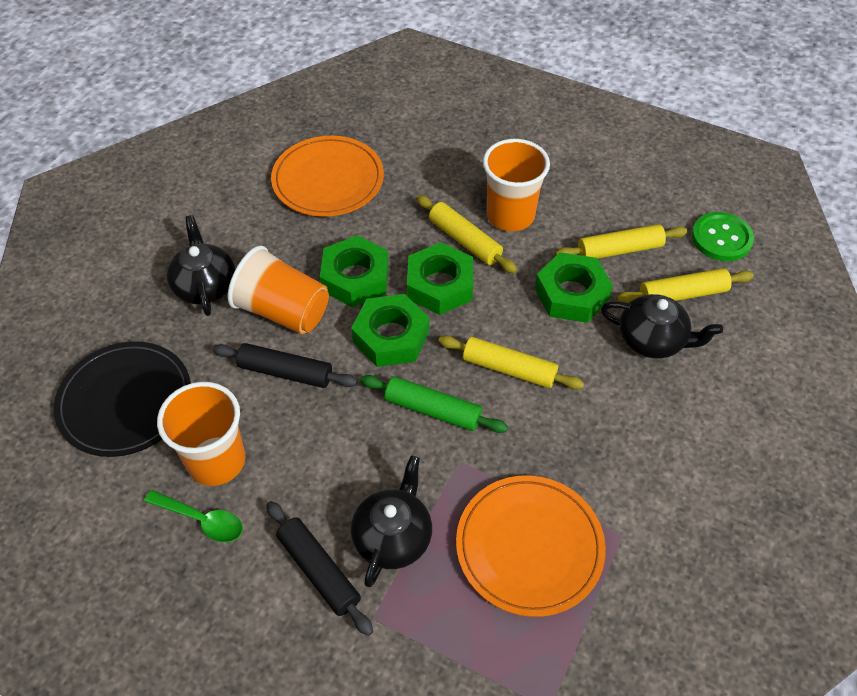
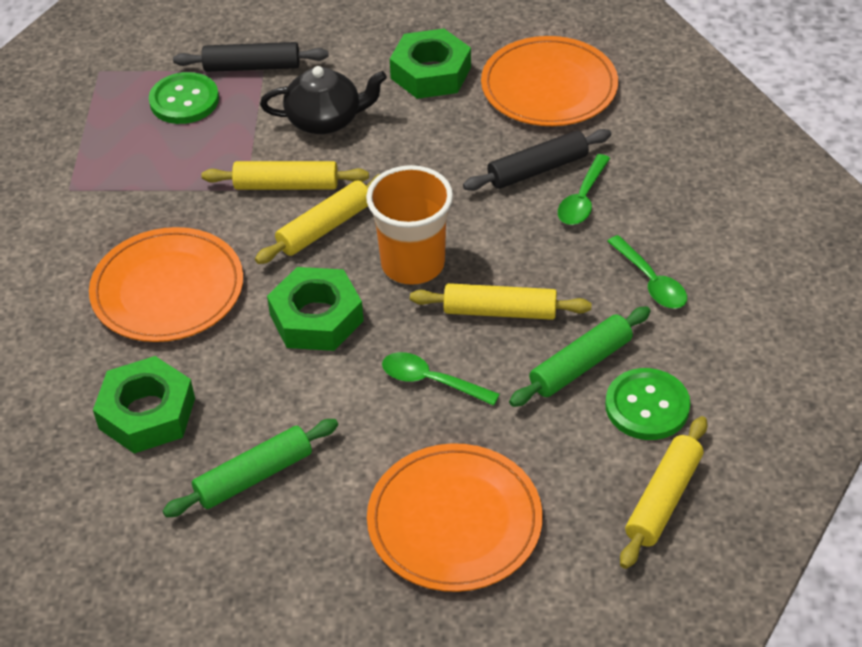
black plate: [54,341,191,457] = 1 -> none = 0
black teapot: [167,215,235,316] [351,455,432,588] [601,294,723,358] = 3 -> [260,66,387,134] = 1
green button: [692,212,754,261] = 1 -> [149,72,219,124] [605,368,690,440] = 2
green nut: [320,235,389,307] [351,294,429,367] [407,242,473,315] [535,252,613,323] = 4 -> [93,356,195,453] [267,267,364,351] [390,28,471,99] = 3
green rolling pin: [361,375,508,433] = 1 -> [162,419,338,517] [509,306,651,407] = 2
green spoon: [144,490,243,542] = 1 -> [382,352,500,406] [558,154,610,225] [607,235,687,309] = 3
orange cup: [157,382,245,486] [228,245,329,334] [483,139,550,231] = 3 -> [366,165,453,285] = 1
orange plate: [271,136,384,217] [456,475,606,617] = 2 -> [89,227,243,342] [367,443,543,592] [481,36,618,126] = 3

